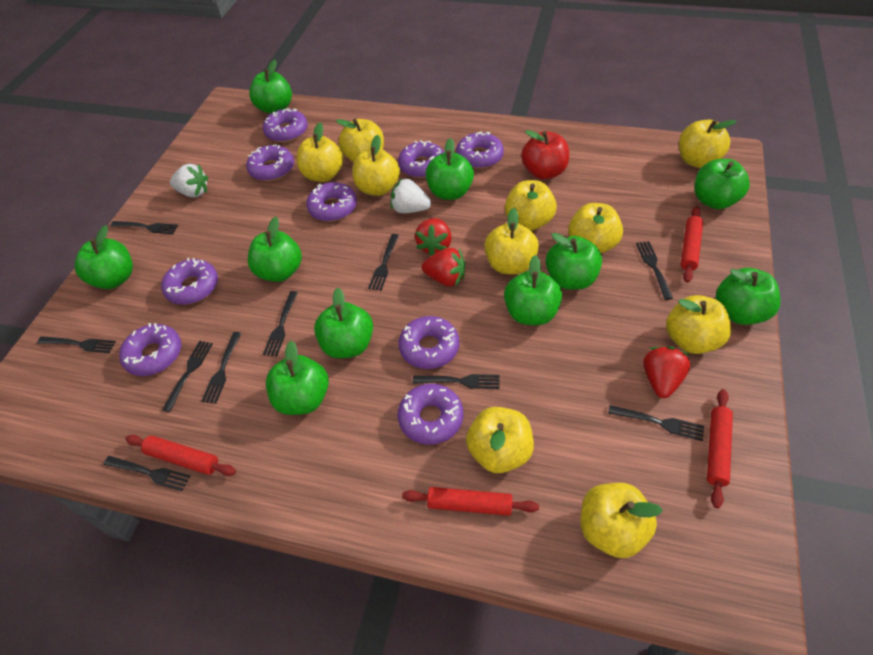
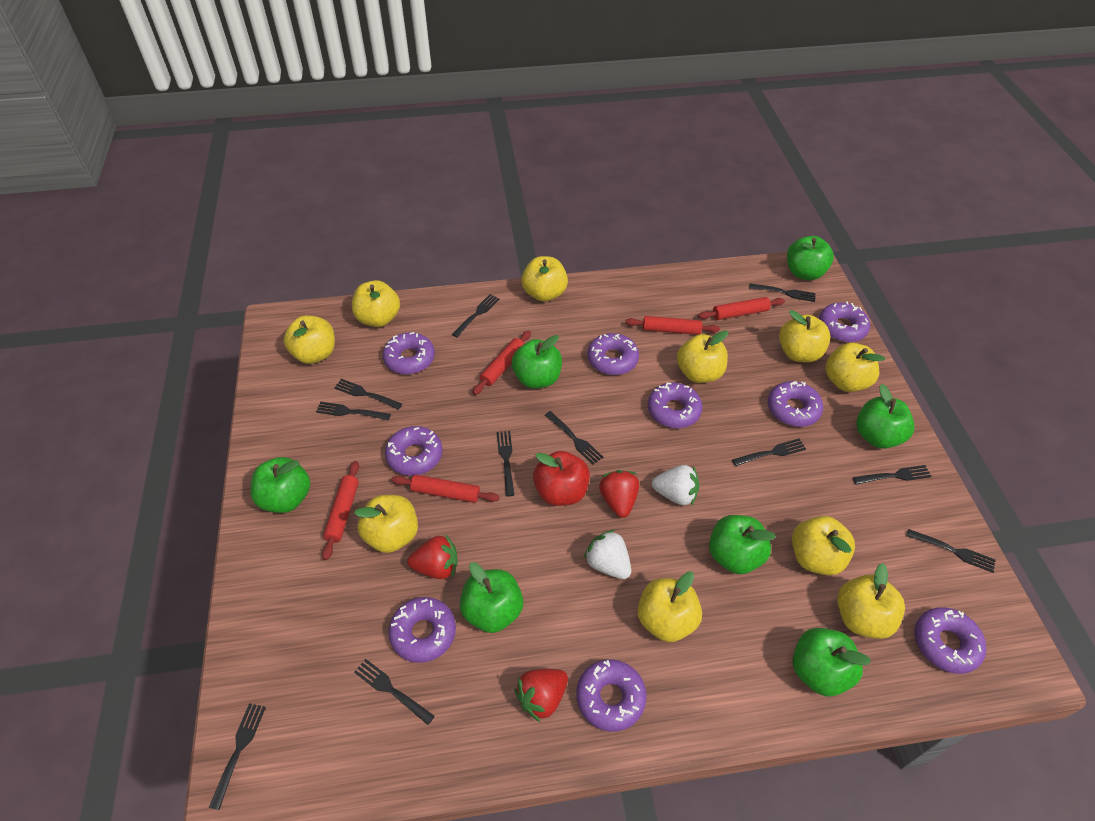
black fork: [37,336,116,353] [104,456,190,491] [111,221,178,234] [162,341,213,412] [201,332,241,404] [263,291,298,356] [368,234,399,291] [413,374,499,389] [608,405,704,441] [636,241,673,300] = 10 -> [209,703,266,810] [316,402,391,420] [334,379,402,410] [354,659,435,725] [452,294,500,338] [497,431,515,497] [545,411,603,465] [732,439,806,466] [749,284,816,302] [853,465,932,485] [907,529,995,573] = 11
green apple: [75,225,133,289] [248,217,302,282] [249,60,292,114] [266,341,329,415] [314,287,373,358] [426,138,474,200] [504,255,562,325] [546,233,602,290] [695,159,750,209] [716,268,780,325] = 10 -> [250,457,310,513] [459,562,523,633] [512,335,562,388] [709,515,776,574] [787,236,834,280] [793,628,871,696] [856,384,915,449] = 7
red rolling pin: [125,435,236,476] [402,487,539,516] [681,207,703,283] [707,389,733,508] = 4 -> [322,461,359,560] [391,475,500,503] [472,331,531,395] [625,316,720,335] [698,297,785,320] = 5

